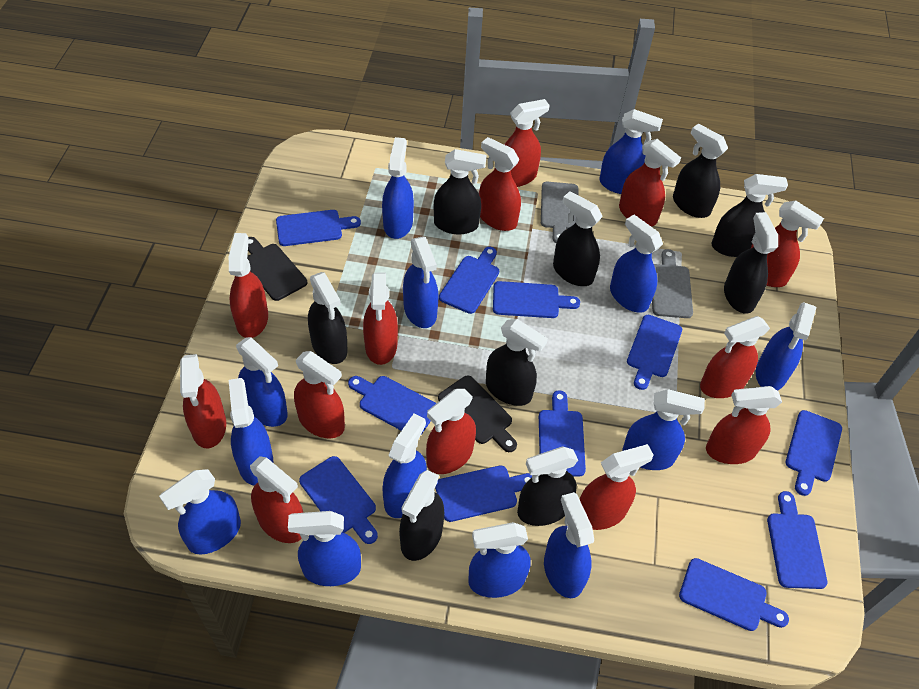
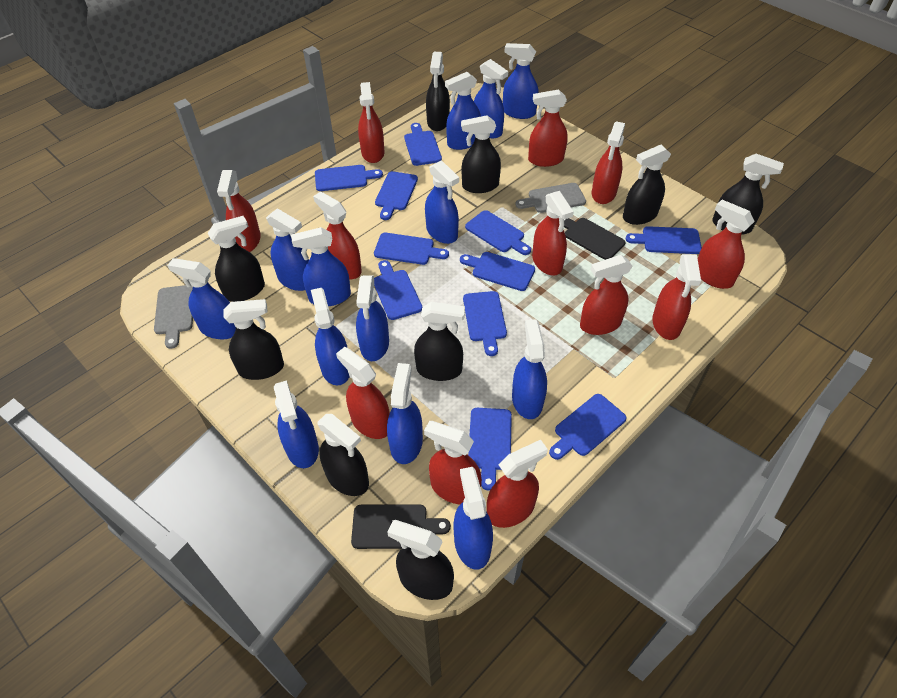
red spray bottle: [180,354,226,448] [229,233,268,338] [250,456,303,543] [294,351,345,438] [363,272,398,365] [426,389,476,474] [479,137,521,231] [504,99,550,187] [580,444,654,530] [619,139,681,227] [700,316,770,398] [706,386,782,464] [750,200,824,287] = 13 -> [217,170,261,252] [313,191,362,280] [336,347,390,439] [358,82,384,163] [424,421,482,505] [487,440,548,528] [528,89,568,167] [532,191,574,276] [580,255,633,335] [592,121,625,204] [652,254,701,340] [698,200,755,289] = 12

